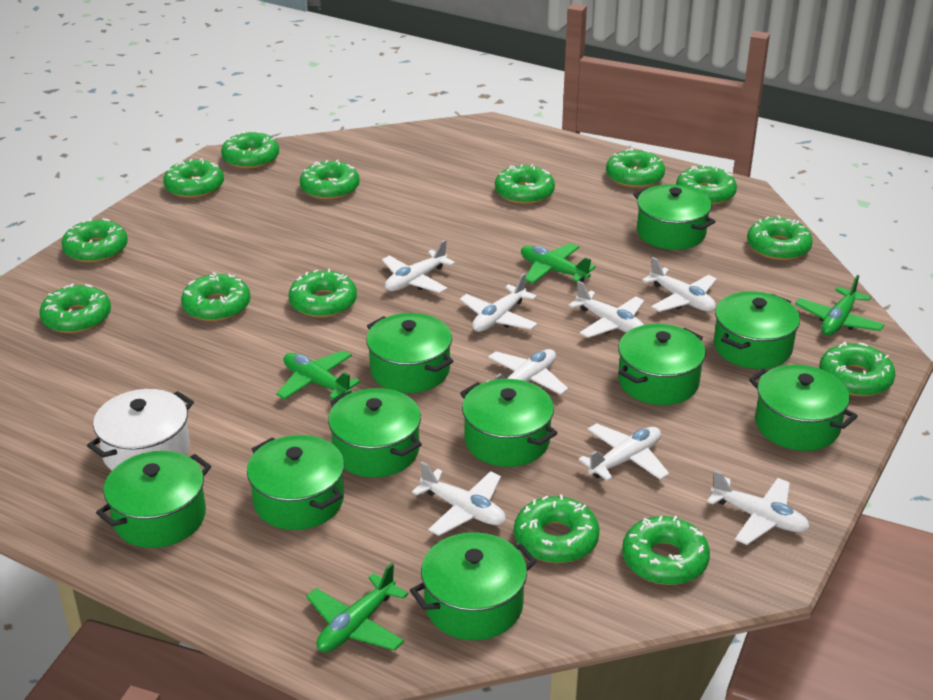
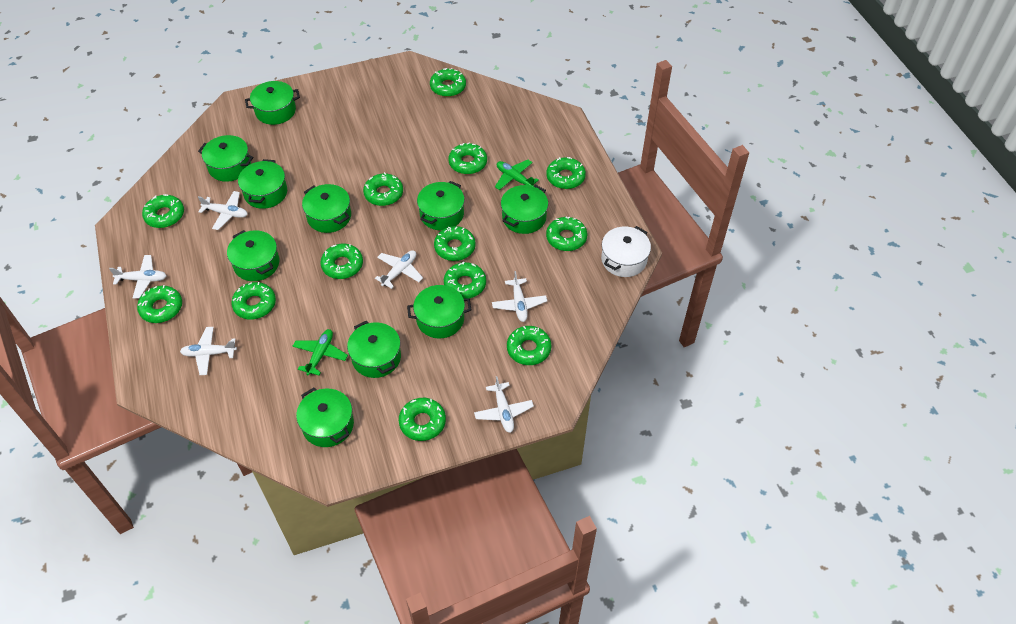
green donut: [39,284,111,333] [61,218,128,263] [163,158,224,198] [181,272,251,321] [221,131,279,169] [288,269,357,318] [300,160,360,200] [495,164,555,204] [514,494,600,563] [606,148,665,188] [622,516,710,585] [676,165,737,205] [747,216,813,260] [819,342,895,397] = 14 -> [137,285,182,323] [142,194,184,228] [231,282,276,320] [320,244,363,279] [363,172,403,206] [399,398,446,441] [430,68,466,97] [434,226,476,261] [444,262,486,299] [448,143,487,174] [507,326,551,365] [546,157,586,189] [546,217,587,251] = 13
green plane: [276,350,361,399] [306,563,408,652] [521,243,596,283] [795,275,885,336] = 4 -> [293,329,348,375] [495,160,539,190] = 2
white plane: [382,240,455,293] [412,461,506,536] [460,273,538,332] [486,349,568,395] [568,281,644,338] [578,423,669,481] [642,257,717,312] [707,470,810,545] = 8 -> [109,255,166,299] [180,327,237,375] [198,191,248,230] [375,250,423,289] [474,376,534,433] [492,271,547,322] = 6

